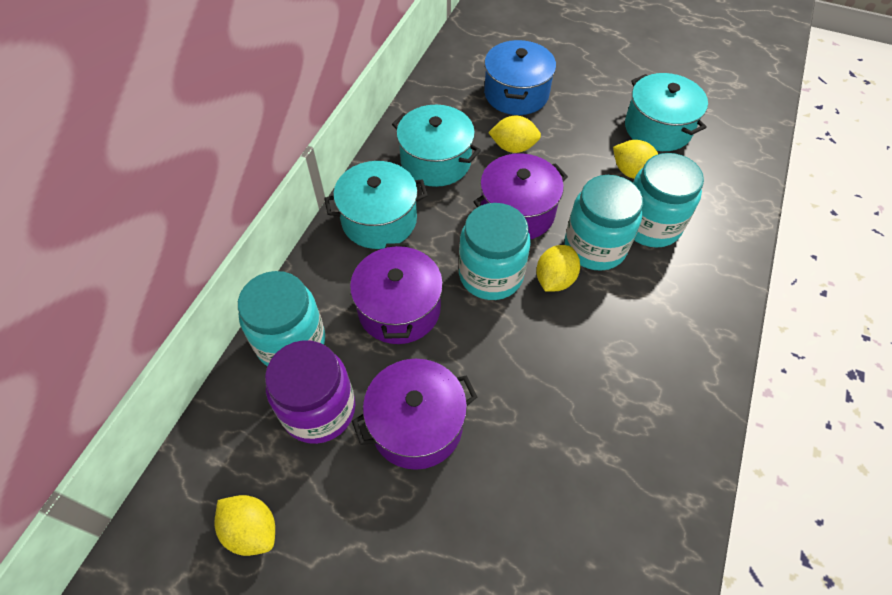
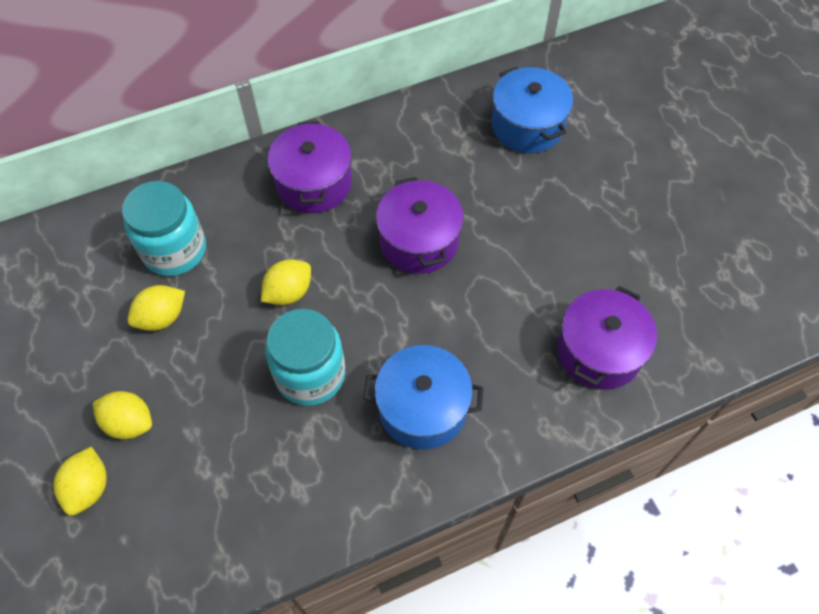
blue pot: [484,40,556,115] = 1 -> [363,345,483,449] [492,67,573,153] = 2
purple jar: [265,340,355,444] = 1 -> none = 0
turquoise jar: [238,271,325,366] [459,203,531,300] [565,175,643,271] [633,153,704,248] = 4 -> [122,181,206,276] [265,309,345,406] = 2
turquoise pot: [324,161,428,249] [392,105,481,187] [625,73,708,151] = 3 -> none = 0

